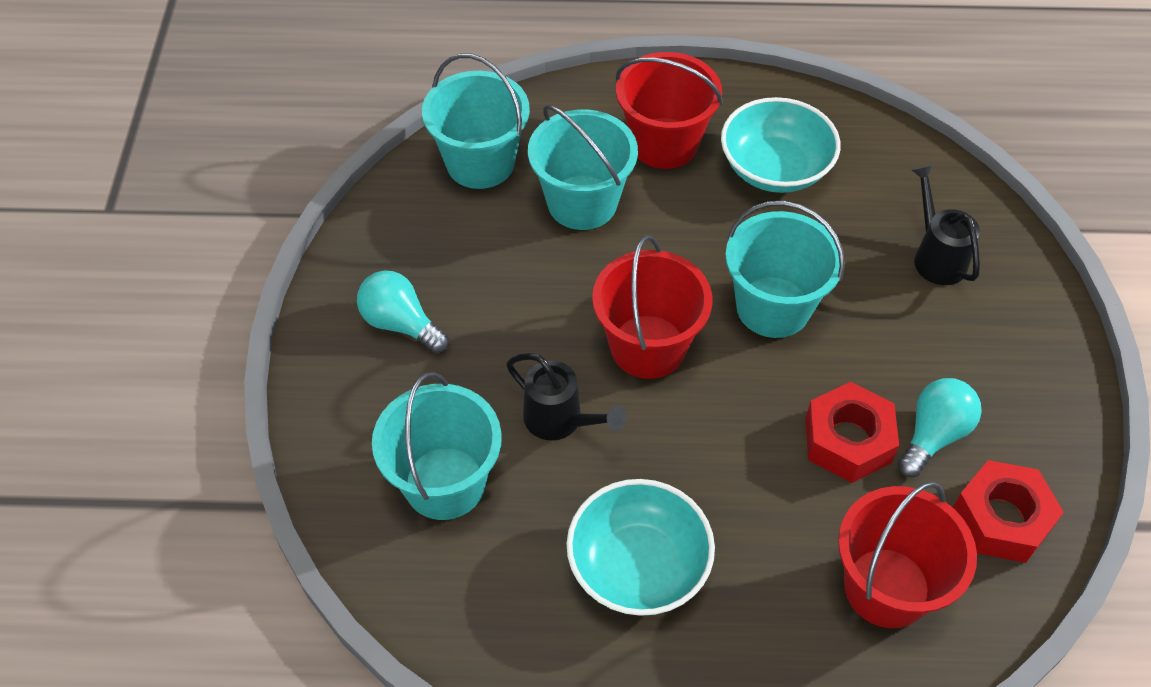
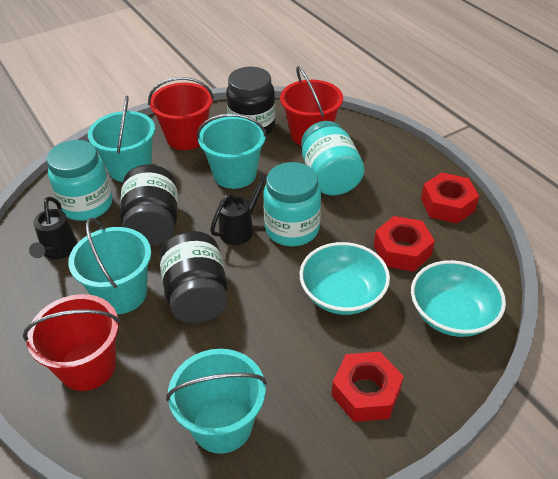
black jar: none = 0 -> [120,164,178,246] [159,231,228,323] [226,67,275,135] = 3
red nut: [805,382,899,483] [953,460,1064,563] = 2 -> [332,352,404,422] [374,216,435,272] [421,173,479,224] = 3
turquoise jar: none = 0 -> [47,140,113,221] [263,162,321,246] [301,121,365,195] = 3
turquoise light bulb: [357,271,449,353] [897,378,981,477] = 2 -> none = 0

